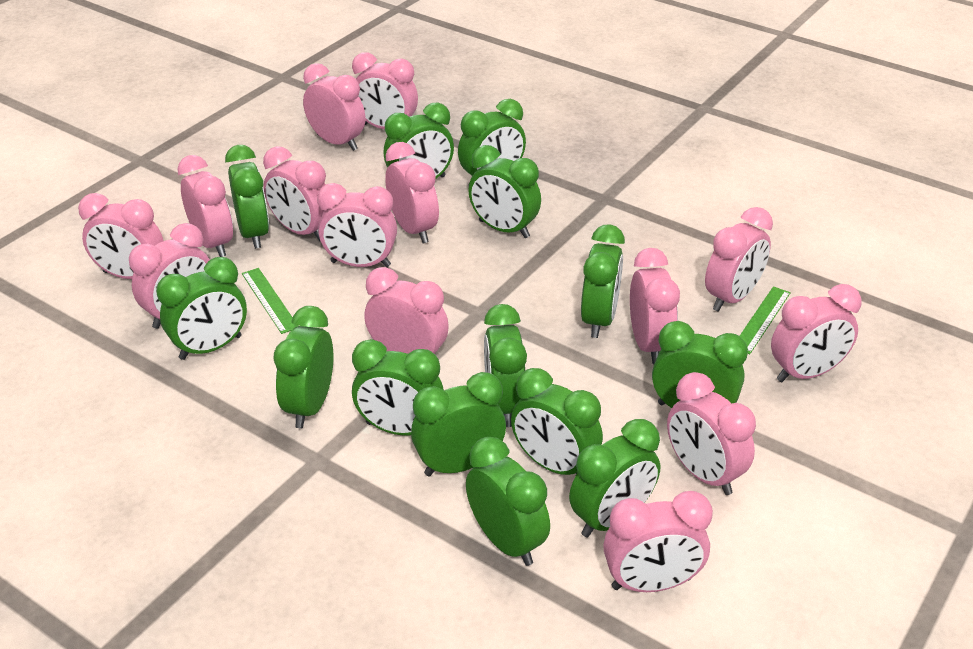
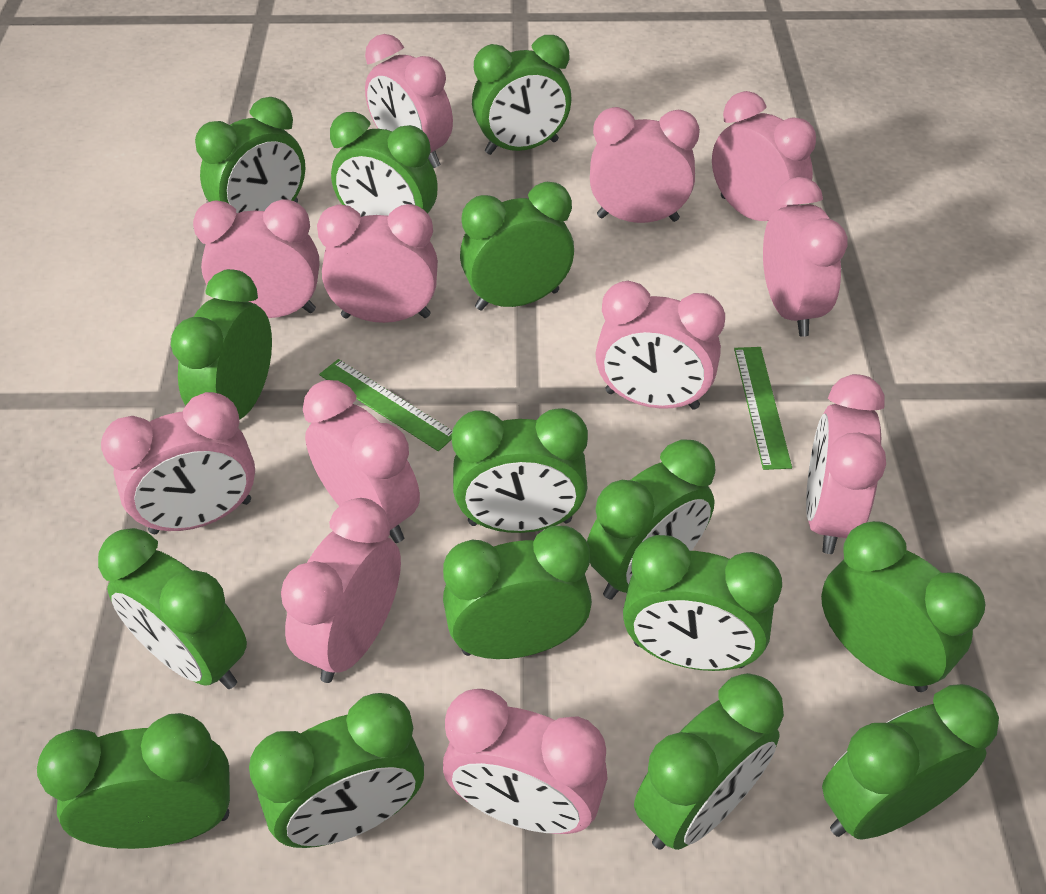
green clock: [156,257,247,360] [225,145,269,249] [274,306,333,428] [352,339,443,436] [384,102,454,179] [411,372,506,476] [458,99,526,186] [466,437,550,566] [468,145,541,238] [484,304,527,427] [511,368,603,475] [569,419,660,537] [581,224,625,338] [652,321,748,408] = 14 -> [37,713,230,849] [98,528,247,689] [171,269,272,420] [195,97,306,213] [249,693,424,848] [330,112,438,217] [443,526,592,659] [452,408,588,533] [460,182,574,310] [472,35,571,155] [587,439,715,600] [623,535,782,671] [634,673,784,850] [821,521,985,692] [822,684,999,839] = 15
pink clock: [78,193,163,279] [129,223,210,329] [177,155,233,257] [263,146,326,241] [303,63,365,151] [317,183,397,267] [352,52,418,129] [364,267,449,354] [385,142,439,243] [603,491,713,592] [630,248,680,364] [667,372,756,495] [705,207,773,312] [771,284,862,382] = 14 -> [101,392,255,534] [193,199,320,318] [281,498,401,683] [303,380,420,543] [317,204,438,323] [365,34,453,168] [443,689,608,834] [590,107,700,223] [595,281,725,409] [712,91,816,221] [763,177,848,337] [806,374,886,554] = 12

